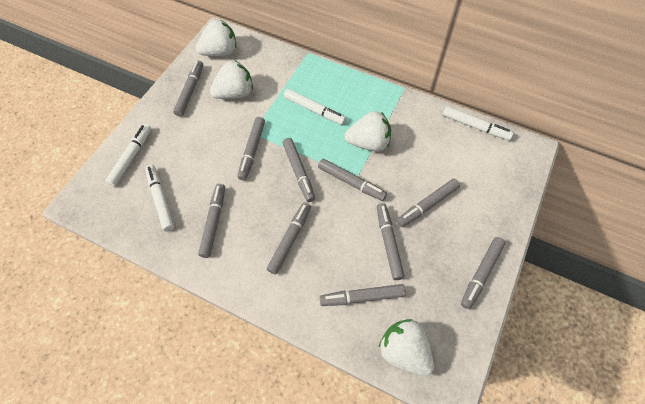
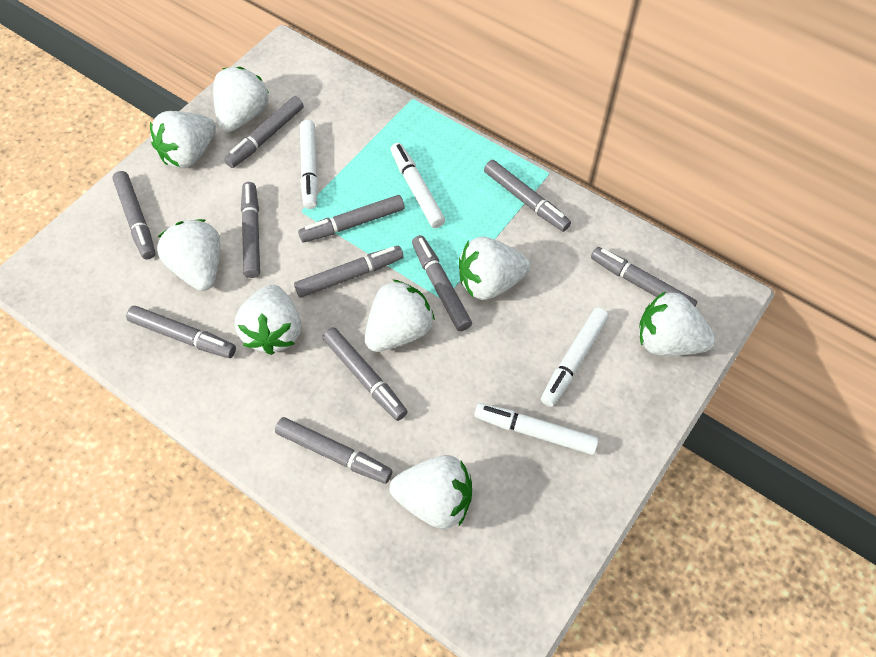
grey marker: [173,61,203,117] [198,184,225,258] [237,117,265,181] [267,202,311,274] [283,138,315,202] [318,159,387,201] [320,284,406,306] [377,203,405,280] [397,179,460,227] [461,237,505,309] = 10 -> [112,171,155,259] [126,306,236,358] [224,96,304,168] [241,182,260,278] [275,417,393,484] [294,246,404,298] [298,195,404,242] [322,327,408,421] [412,235,472,331] [484,160,571,232] [591,247,697,307] = 11
white strawberry: [196,19,237,56] [210,60,253,99] [344,111,391,152] [379,319,434,376] = 4 -> [150,111,216,168] [157,219,220,291] [213,67,269,132] [235,284,301,355] [365,280,435,352] [389,455,472,529] [459,237,530,300] [639,291,715,356] = 8

